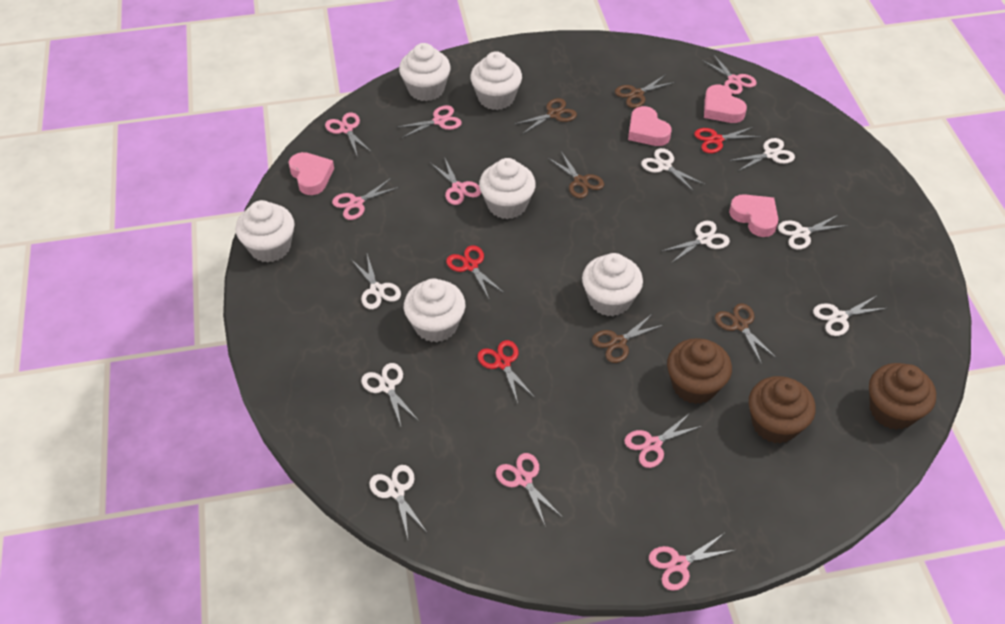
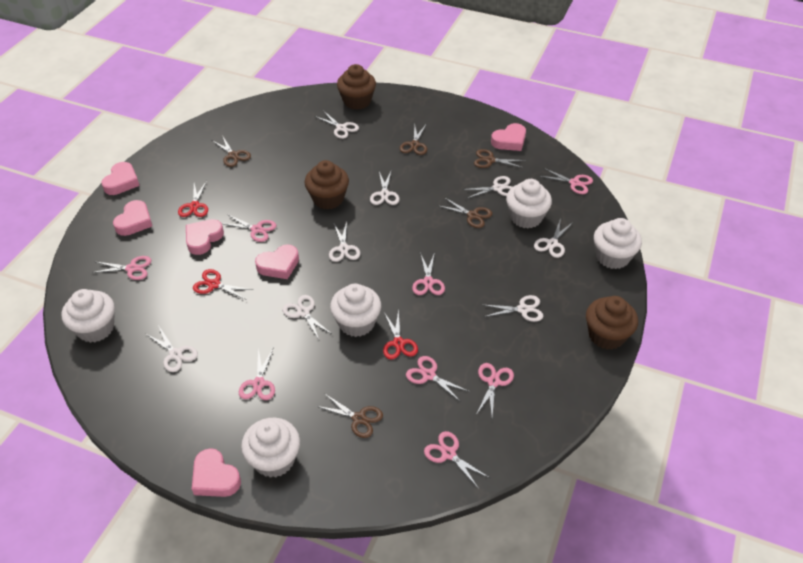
pink heart: [289,152,334,195] [628,106,671,146] [704,85,747,123] [729,194,778,237] = 4 -> [101,162,140,195] [113,200,152,236] [186,219,224,255] [192,448,241,497] [255,244,299,279] [491,123,526,151] = 6
white cupcake: [235,200,295,263] [399,43,451,101] [404,278,465,342] [470,51,522,110] [479,158,536,219] [582,253,643,316] = 6 -> [62,289,115,343] [241,418,300,478] [330,283,381,337] [506,179,552,228] [594,218,642,269] = 5

